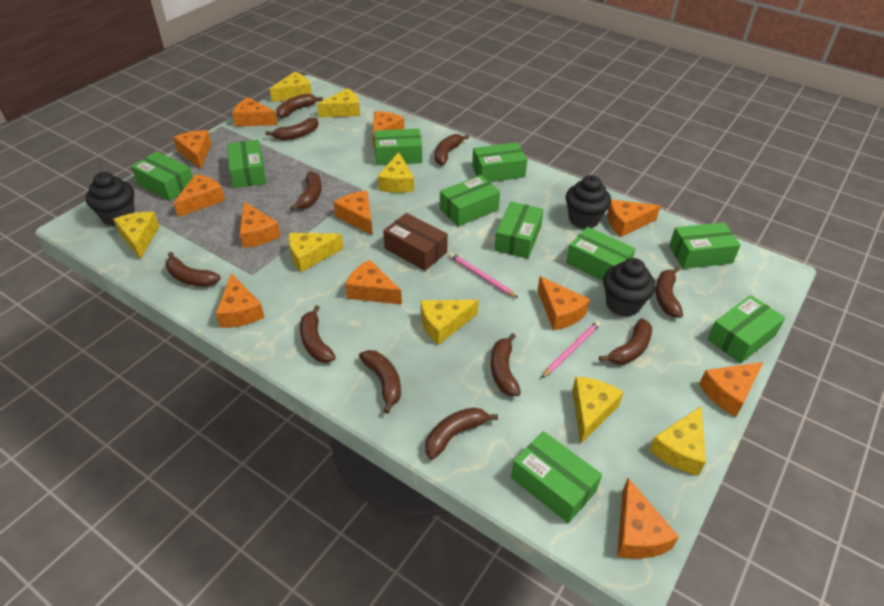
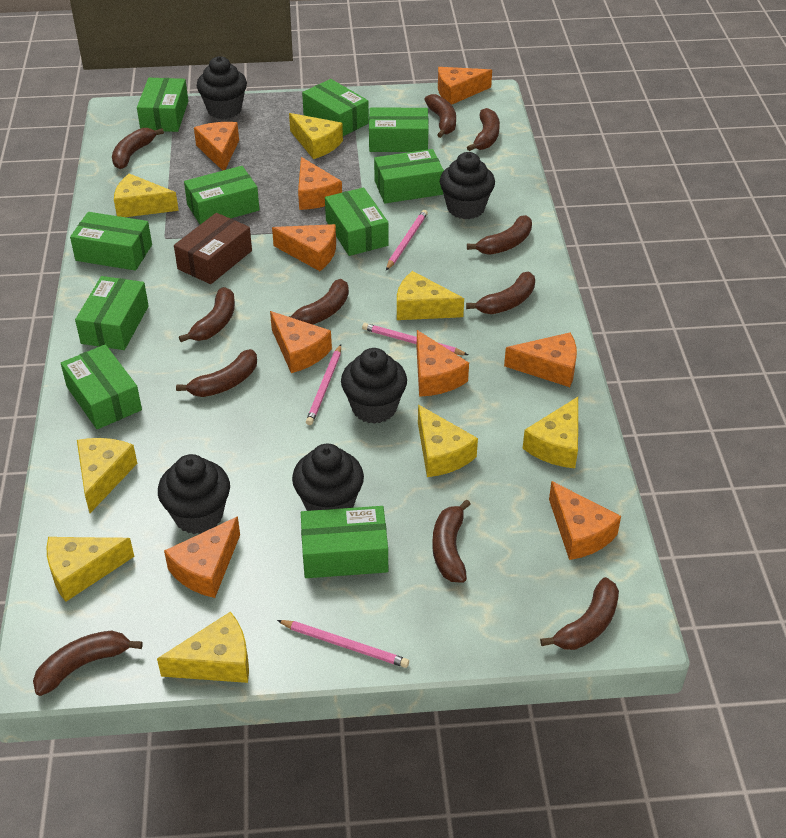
black cupcake: [86,172,135,226] [566,175,611,229] [603,258,656,317] = 3 -> [158,454,230,534] [197,56,247,119] [292,444,364,511] [341,348,407,424] [440,152,495,219] = 5
orange cheese: [173,130,211,169] [174,174,225,217] [216,273,265,328] [232,97,278,127] [239,202,281,248] [333,191,373,236] [345,260,402,305] [373,111,404,148] [537,276,590,330] [607,200,660,237] [617,478,679,559] [699,362,763,417] = 12 -> [164,516,240,598] [194,122,239,171] [270,311,332,373] [272,224,336,271] [298,157,342,210] [417,330,469,397] [438,67,492,105] [504,333,577,387] [549,481,621,560] = 9
pink pencil: [450,253,518,298] [541,321,600,378] = 2 -> [277,620,409,668] [306,344,341,425] [362,323,468,355] [386,210,428,270] = 4

